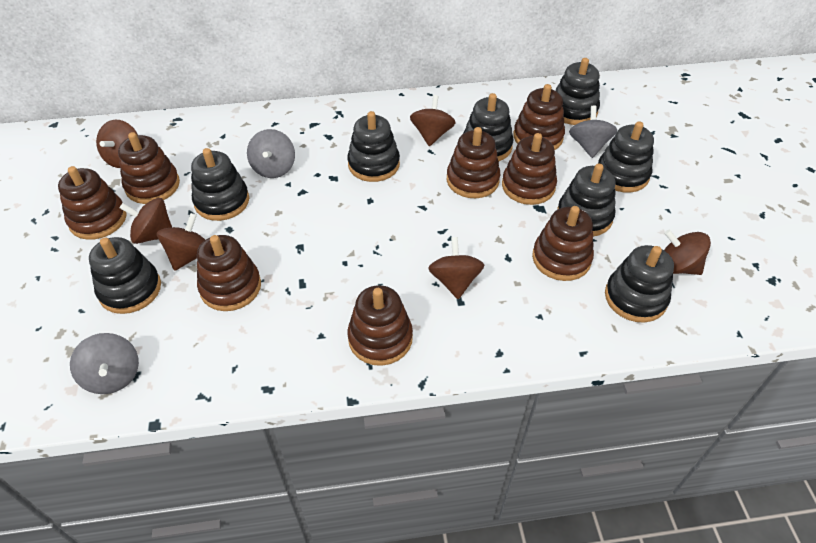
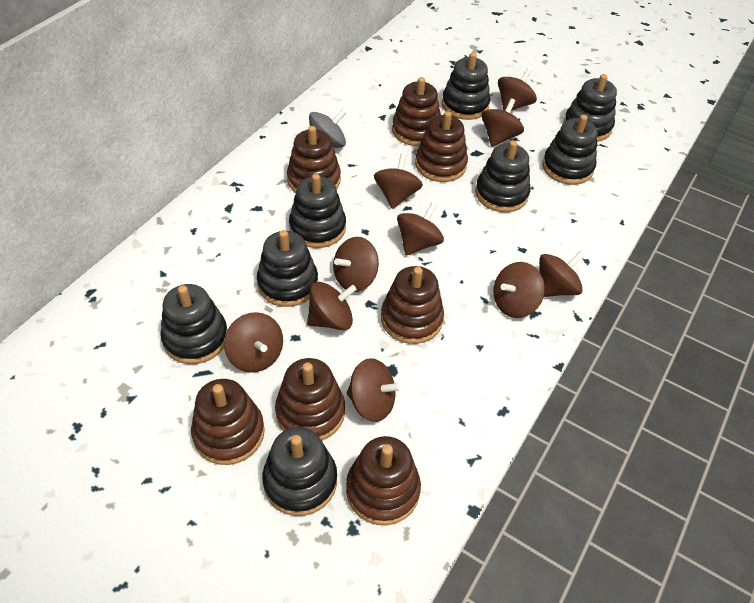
brown spinning top: [96,120,138,168] [120,198,172,244] [157,213,205,271] [410,95,456,146] [428,237,484,299] [664,230,711,275] = 6 -> [224,312,283,372] [307,282,357,330] [333,237,379,292] [347,358,402,422] [374,154,423,209] [397,203,444,256] [482,98,524,147] [493,262,545,318] [498,68,537,111] [539,251,585,297] = 10
brown stacking toy: [58,166,126,240] [118,132,180,204] [197,235,261,311] [347,285,413,366] [447,127,500,198] [502,133,557,205] [513,84,565,150] [532,206,594,281] = 8 -> [191,379,265,465] [275,358,345,441] [287,126,341,193] [346,436,421,525] [381,266,444,344] [392,77,441,146] [415,111,468,182] = 7
grey spinning top: [70,333,139,394] [247,129,295,178] [569,106,617,158] = 3 -> [309,109,347,148] = 1

